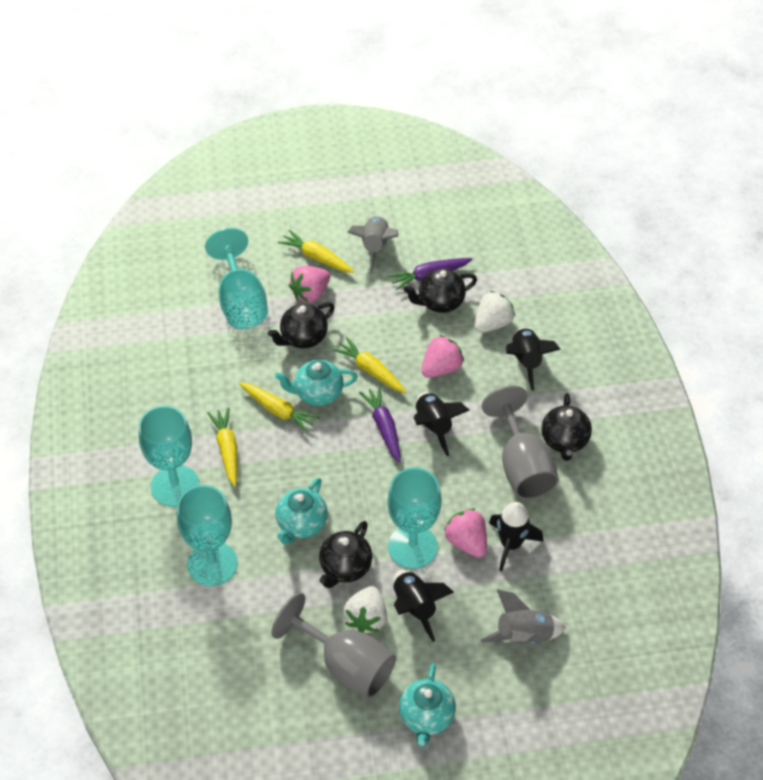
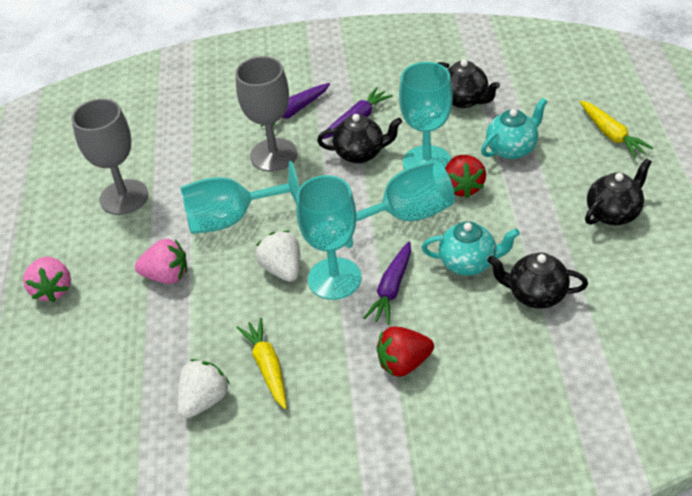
black rocket: [393,570,454,642] [413,392,470,456] [489,502,543,572] [506,328,561,391] = 4 -> none = 0
grey rocket: [347,216,398,273] [481,590,566,644] = 2 -> none = 0
pink strawberry: [289,266,330,303] [421,335,464,378] [444,509,487,558] = 3 -> [23,257,71,302] [135,239,187,284] = 2
purple carrot: [359,386,401,463] [388,258,473,291] = 2 -> [260,83,330,127] [322,87,393,140] [363,241,411,325] = 3
red strawberry: none = 0 -> [376,326,434,377] [445,155,486,198] = 2
turquoise teapot: [275,360,358,406] [275,478,328,545] [399,663,456,747] = 3 -> [422,221,520,276] [481,98,547,159] = 2
yellow carrot: [207,408,238,487] [239,382,320,433] [278,230,355,273] [332,337,407,393] = 4 -> [236,318,287,409] [580,101,653,158] = 2

